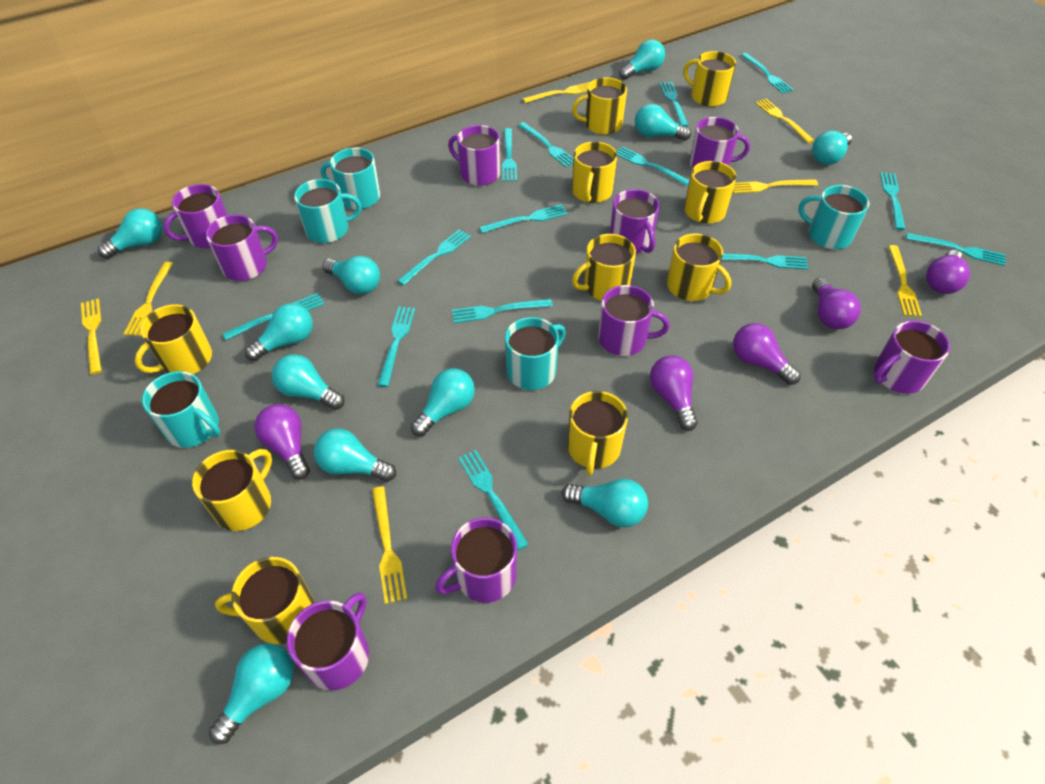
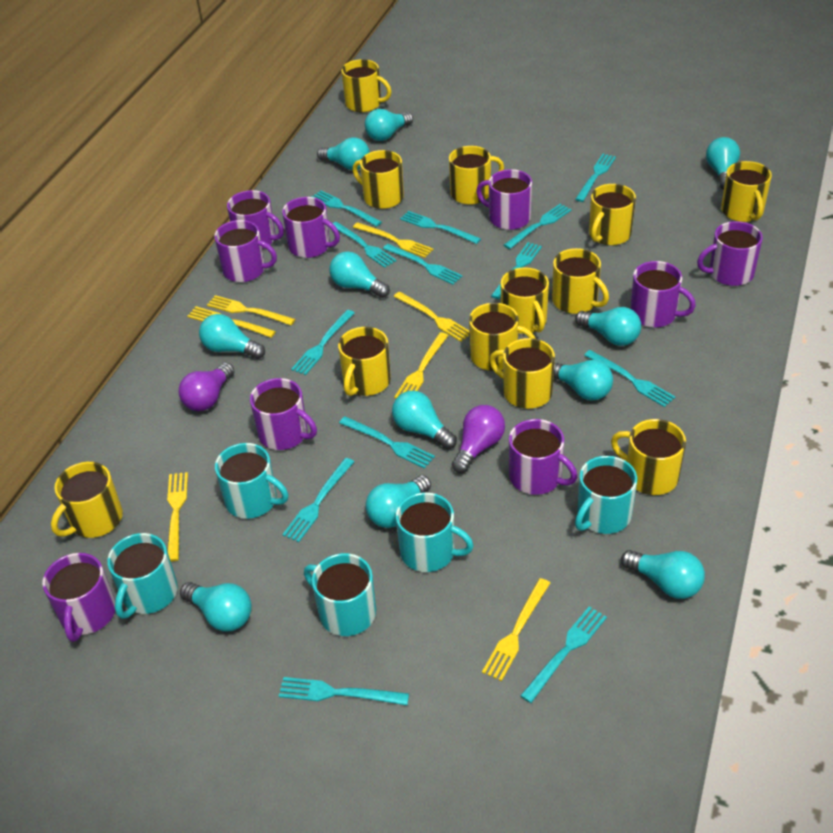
purple light bulb: [254,404,310,480] [650,355,698,431] [733,323,801,385] [812,277,861,329] [926,250,970,294] = 5 -> [178,363,235,411] [452,405,505,473] = 2
turquoise fork: [223,293,324,340] [378,307,415,387] [397,229,471,286] [452,299,553,323] [458,450,529,550] [479,204,568,233] [502,128,517,182] [518,122,573,167] [617,146,690,186] [660,82,689,127] [722,253,808,270] [741,53,794,94] [880,172,905,230] [906,233,1006,266] = 14 -> [279,677,409,705] [282,458,354,542] [291,310,354,375] [311,190,382,227] [332,222,397,268] [339,416,435,469] [383,244,463,285] [400,211,481,244] [491,242,542,299] [504,204,572,249] [520,607,607,703] [575,154,616,202] [584,350,675,407] = 13
yellow mug: [134,304,212,374] [192,449,272,531] [215,557,314,644] [567,391,628,476] [572,77,627,135] [572,142,617,203] [572,234,636,300] [667,233,731,301] [683,51,736,107] [684,161,737,224] = 10 -> [51,462,123,538] [338,327,391,396] [341,59,392,112] [352,150,404,209] [449,146,504,205] [469,303,535,371] [489,338,555,409] [501,267,549,334] [552,248,609,314] [589,184,636,245] [611,419,686,495] [721,161,772,222] = 12

